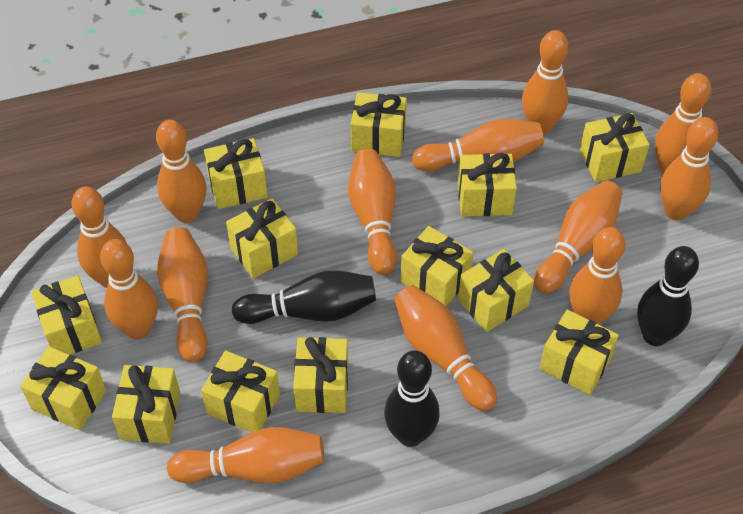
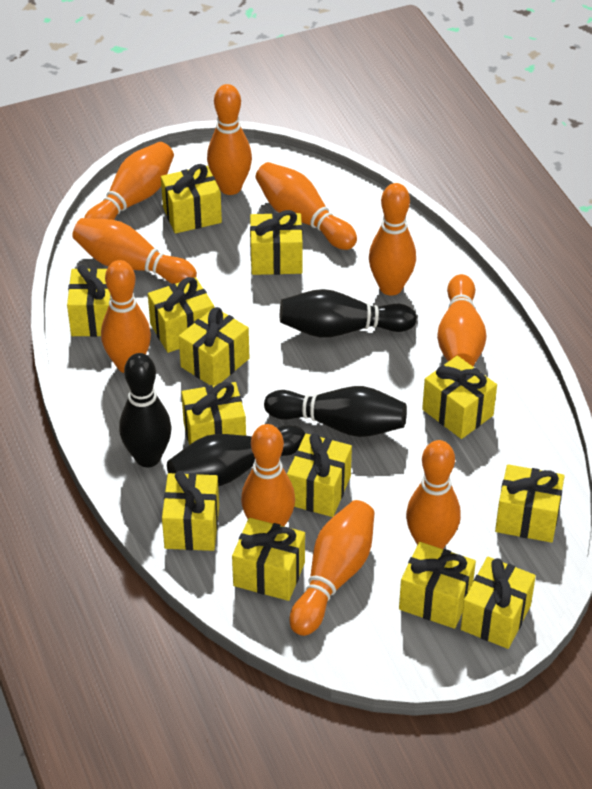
black bowling pin: [232,270,376,324] [384,350,440,447] [637,246,699,346] = 3 -> [119,353,172,467] [167,425,305,486] [264,386,407,437] [280,289,417,338] = 4
orange bowling pin: [71,187,127,288] [100,239,158,339] [156,120,207,223] [157,227,208,362] [167,427,324,483] [348,149,397,275] [394,285,497,411] [412,119,544,171] [522,30,569,135] [534,181,622,293] [569,227,626,325] [655,73,711,174] [660,117,719,220] = 13 -> [72,218,197,284] [84,142,174,220] [101,260,151,373] [207,84,252,195] [241,424,295,526] [255,162,357,250] [290,500,375,636] [369,183,416,296] [406,440,461,549] [437,274,487,366] = 10

